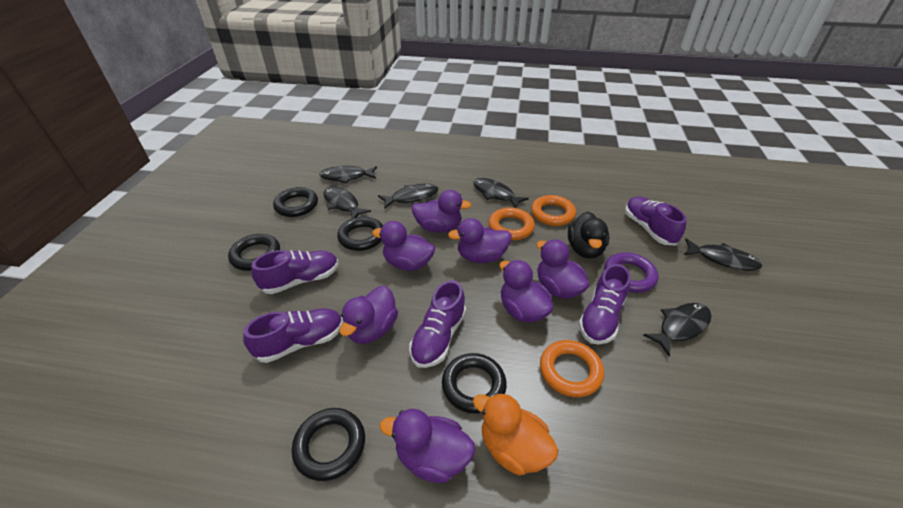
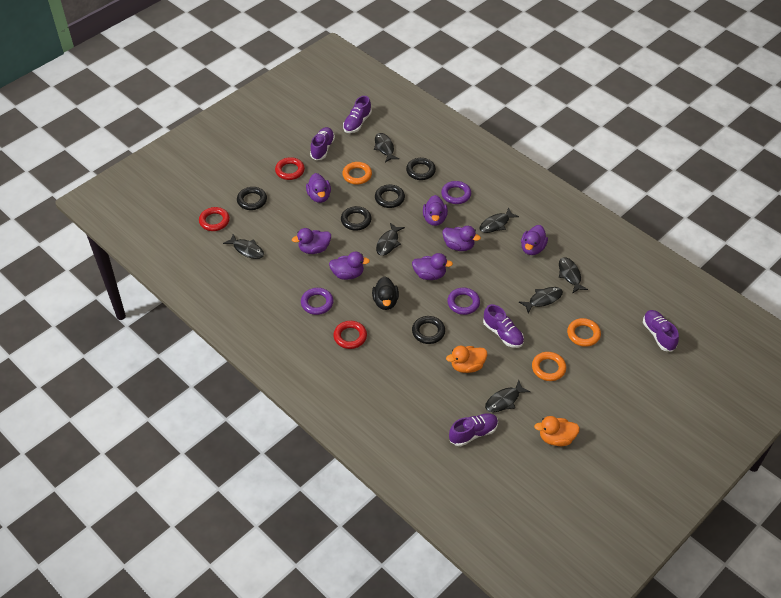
black fish: [319,166,377,184] [323,186,371,218] [378,184,438,209] [473,178,529,208] [643,303,712,356] [684,238,762,271] = 6 -> [223,234,264,259] [374,133,399,162] [376,223,405,256] [480,207,519,233] [485,380,530,412] [519,287,563,313] [559,257,588,294] = 7
orange duck: [473,392,558,475] = 1 -> [446,346,487,373] [534,416,580,446] = 2
purple ring: [604,252,659,293] = 1 -> [301,288,334,315] [441,181,471,204] [447,288,480,315] = 3
red ring: none = 0 -> [199,207,230,231] [275,157,305,180] [333,321,367,349] = 3

